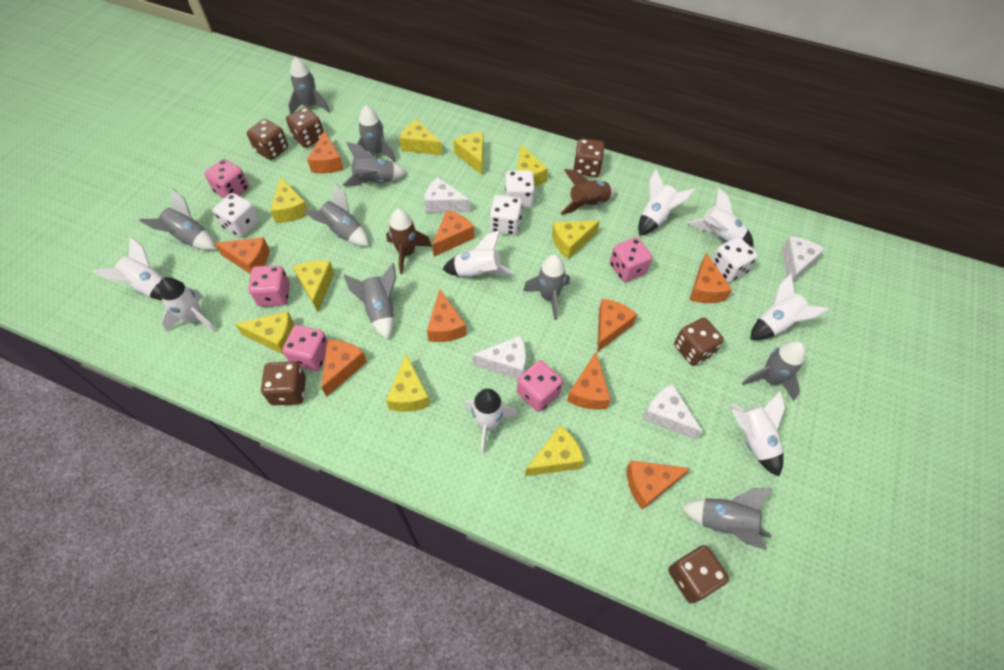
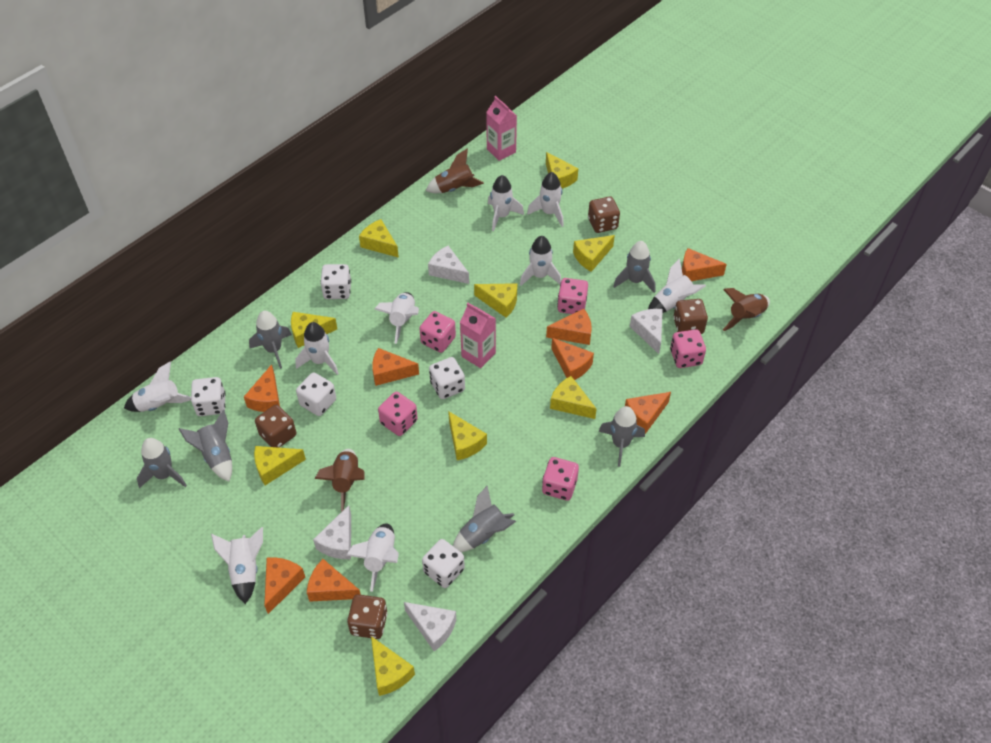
brown dice: [247,119,288,160] [261,361,306,406] [286,107,324,148] [573,139,605,177] [668,545,729,604] [674,317,724,366] = 6 -> [255,405,296,448] [347,594,388,639] [588,196,620,233] [673,299,708,334] = 4
brown rocket: [386,209,432,274] [560,169,616,215] = 2 -> [315,449,365,512] [426,149,484,193] [723,288,770,331] = 3
grey rocket: [139,189,216,250] [288,57,330,114] [303,183,369,246] [342,142,407,186] [343,263,396,340] [354,105,396,162] [523,255,570,320] [681,488,773,550] [742,341,806,401] = 9 -> [137,438,187,488] [179,410,232,482] [249,311,292,369] [453,486,516,552] [599,406,645,467] [613,241,655,293] = 6
orange cheese: [214,237,270,274] [307,130,344,173] [321,340,367,397] [427,289,467,342] [432,210,474,257] [567,352,611,410] [597,299,637,352] [626,461,690,510] [689,253,732,303] = 9 -> [244,364,280,412] [264,557,305,614] [307,559,361,602] [372,348,419,386] [546,309,592,345] [551,338,594,380] [625,392,671,434] [682,248,727,281] = 8
pink carton: none = 0 -> [460,303,496,368] [486,96,517,161] = 2
white dice: [213,193,259,237] [489,195,522,235] [505,170,535,208] [712,237,758,282] = 4 -> [191,377,226,416] [296,372,336,416] [320,264,351,299] [422,539,465,588] [429,357,465,399] = 5
white rocket: [93,236,163,301] [159,277,217,332] [443,230,514,278] [464,388,517,454] [638,169,696,236] [687,187,754,247] [730,391,785,477] [750,273,829,340] = 8 -> [124,361,191,412] [211,527,263,604] [295,322,339,375] [346,523,399,592] [375,292,419,344] [488,175,524,231] [520,236,561,286] [527,172,564,227] [648,258,706,313] = 9

